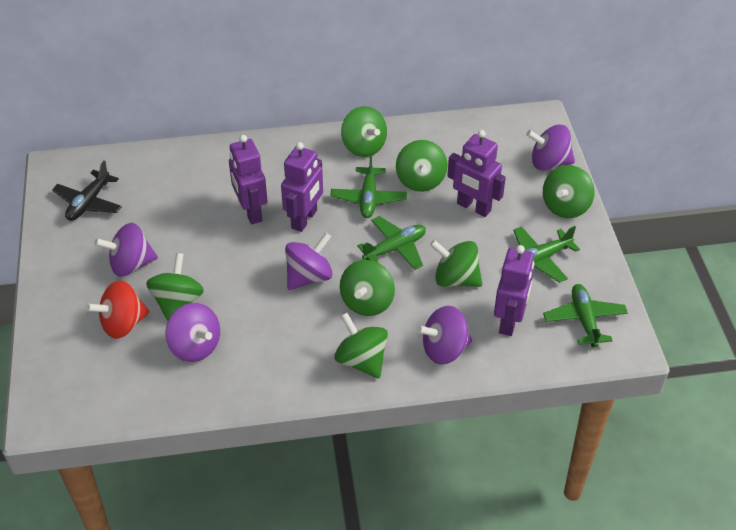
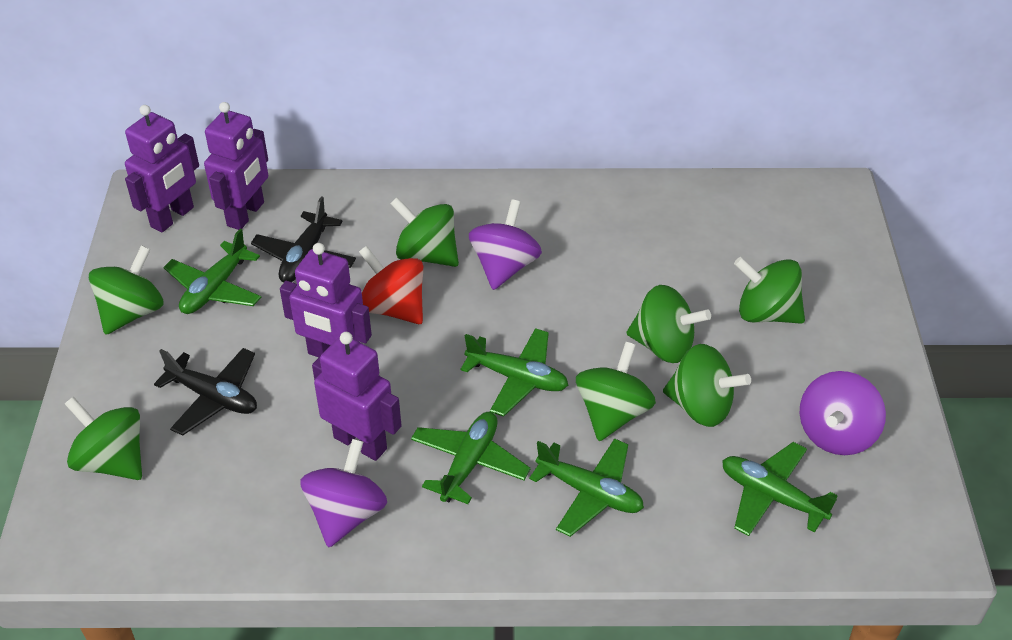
black plane: [52,160,122,221] = 1 -> [154,348,257,436] [251,196,356,283] = 2
green plane: [330,154,407,218] [357,216,426,270] [513,226,580,283] [543,284,628,347] = 4 -> [163,229,261,314] [411,412,531,504] [460,328,568,417] [529,438,644,537] [722,442,837,536] = 5
purple spinning top: [94,223,158,277] [165,303,220,362] [285,232,333,290] [416,306,472,365] [526,124,575,170] = 5 -> [300,439,387,548] [469,199,542,290] [800,371,886,455] = 3

